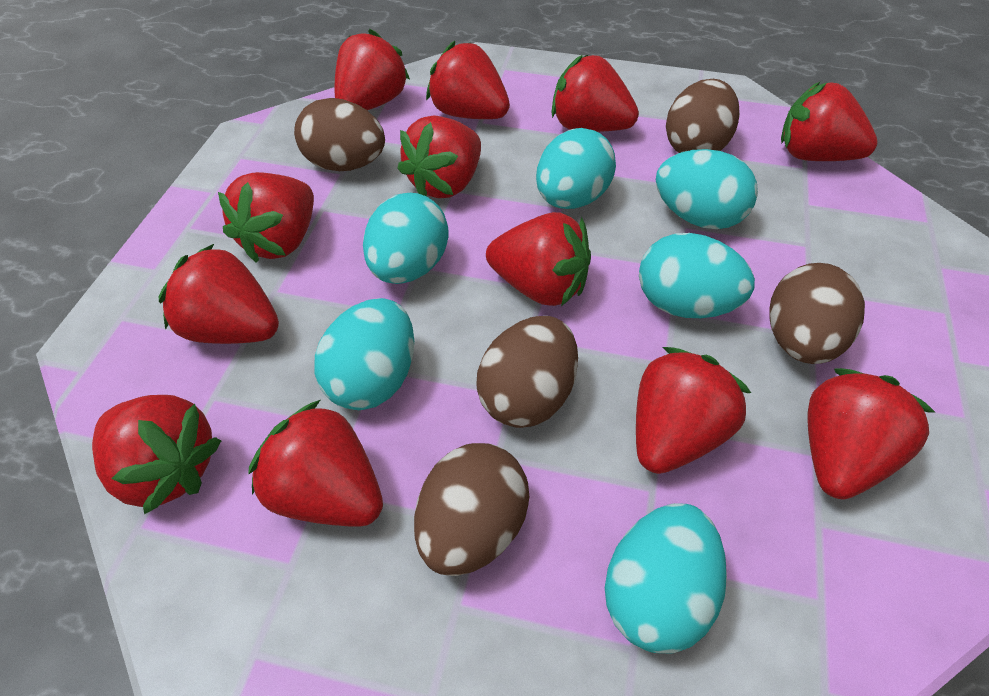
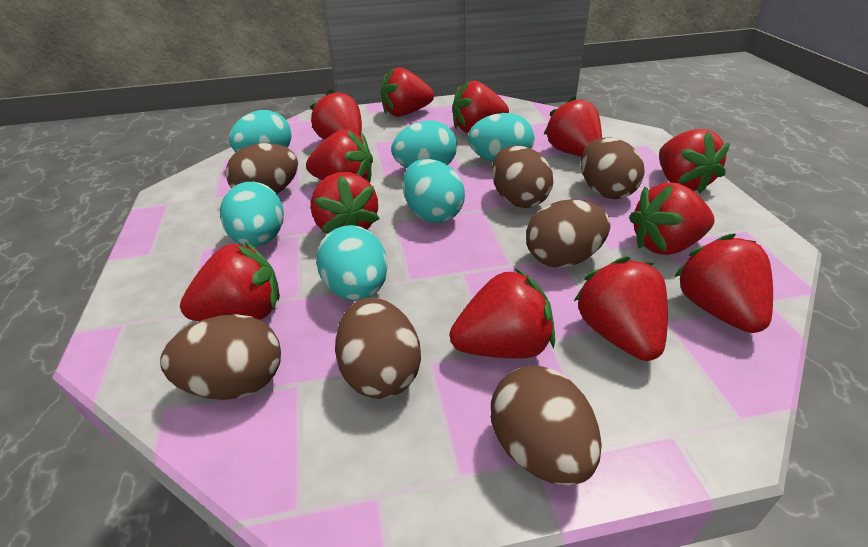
brown egg: [294,98,385,171] [414,443,529,576] [476,316,578,428] [666,79,740,153] [769,263,865,364] = 5 -> [160,314,281,400] [226,143,298,194] [335,297,421,399] [491,366,602,486] [492,145,553,208] [526,199,610,268] [581,137,645,199] = 7

